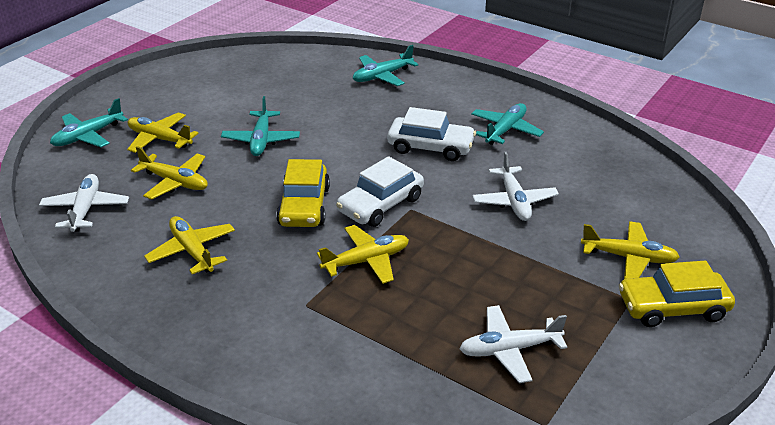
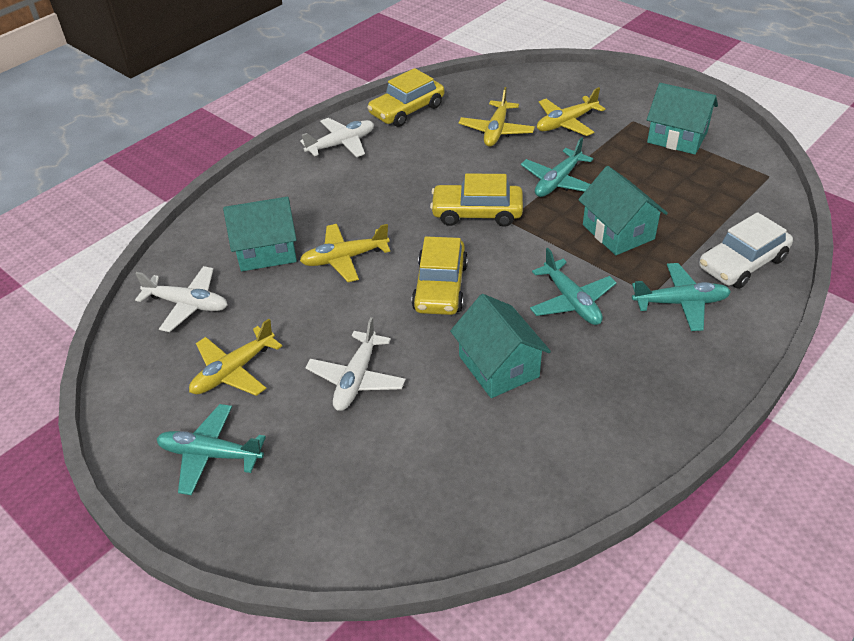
turquoise house: none = 0 -> [223,197,297,271] [450,294,551,398] [578,166,668,255] [647,83,718,155] = 4
white car: [336,156,424,227] [387,107,476,161] = 2 -> [699,212,793,289] = 1
yellow car: [276,159,330,227] [619,261,735,327] = 2 -> [367,68,444,127] [411,237,468,315] [430,173,523,227] = 3
yellow plane: [127,112,199,153] [131,146,208,200] [144,216,235,274] [317,225,409,284] [581,221,680,279] = 5 -> [189,319,282,396] [300,224,391,282] [458,87,535,147] [537,87,605,136] = 4

